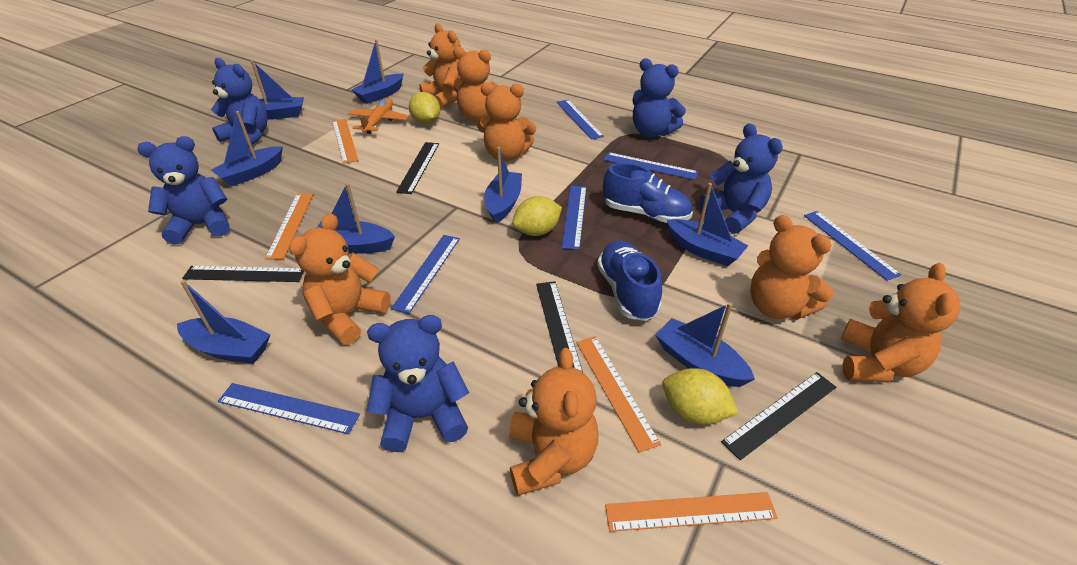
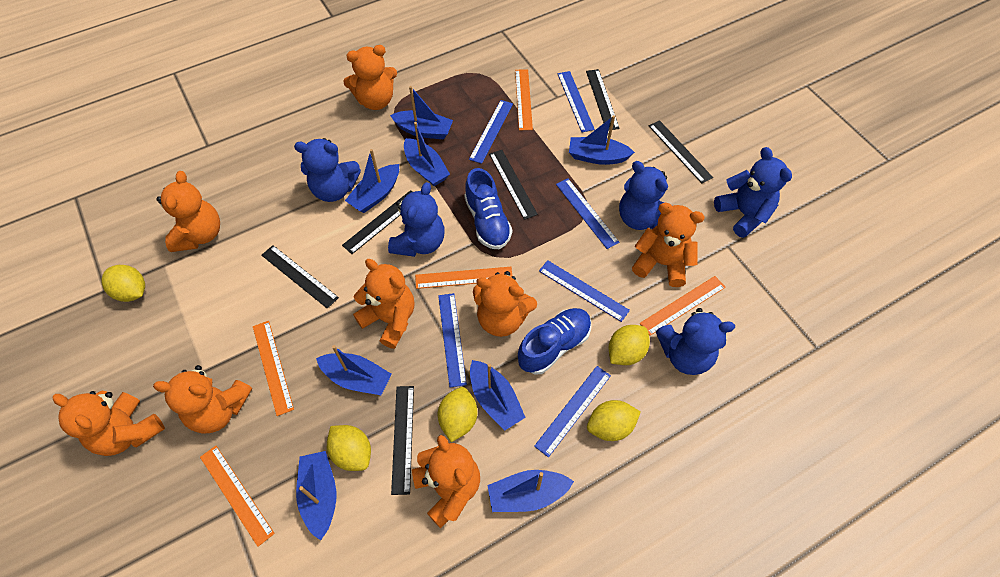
black ruler: [182,266,304,282] [396,142,439,194] [536,281,583,372] [721,372,836,460] = 4 -> [262,245,339,309] [342,190,412,254] [391,386,414,495] [489,150,538,220] [586,69,620,130] [649,120,713,183] = 6
orange plane: [348,98,409,134] = 1 -> none = 0
orange ruler: [265,193,313,260] [332,119,358,164] [576,336,661,453] [605,492,778,532] = 4 -> [200,446,275,547] [253,321,294,416] [415,267,512,289] [515,69,533,130] [640,276,726,336] = 5
orange teddy bear: [289,214,391,345] [420,23,461,109] [453,47,499,122] [477,82,536,161] [509,348,598,496] [750,215,834,320] [841,263,960,382] = 7 -> [53,390,165,456] [153,365,252,434] [156,171,220,252] [343,45,397,110] [353,259,414,349] [412,435,480,528] [473,271,537,337] [632,203,705,287] = 8
yellow lemon: [409,92,440,124] [512,196,562,236] [662,368,739,425] = 3 -> [102,265,145,302] [327,425,371,471] [438,387,477,442] [587,400,641,441] [609,325,650,365] = 5

